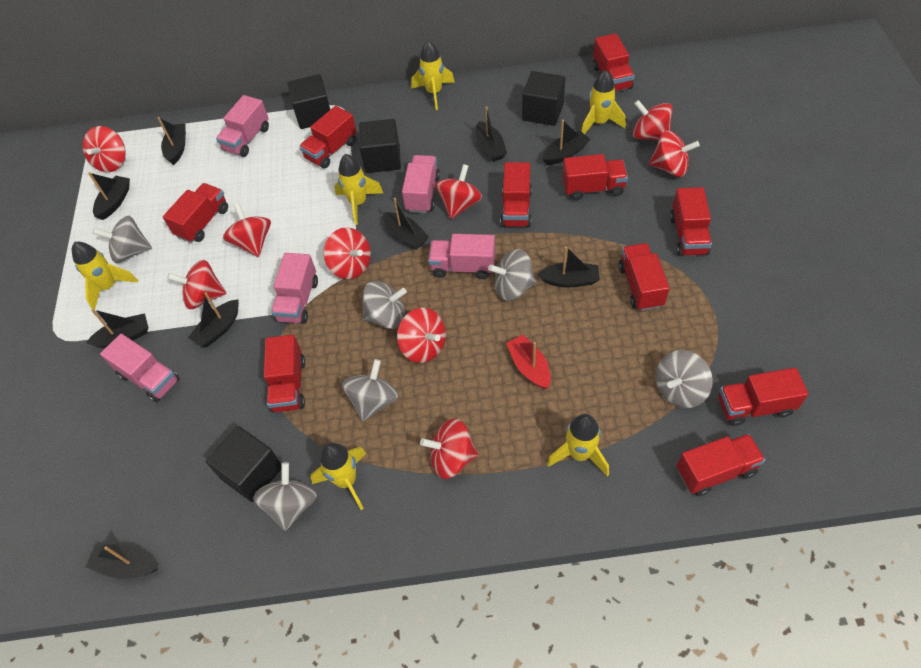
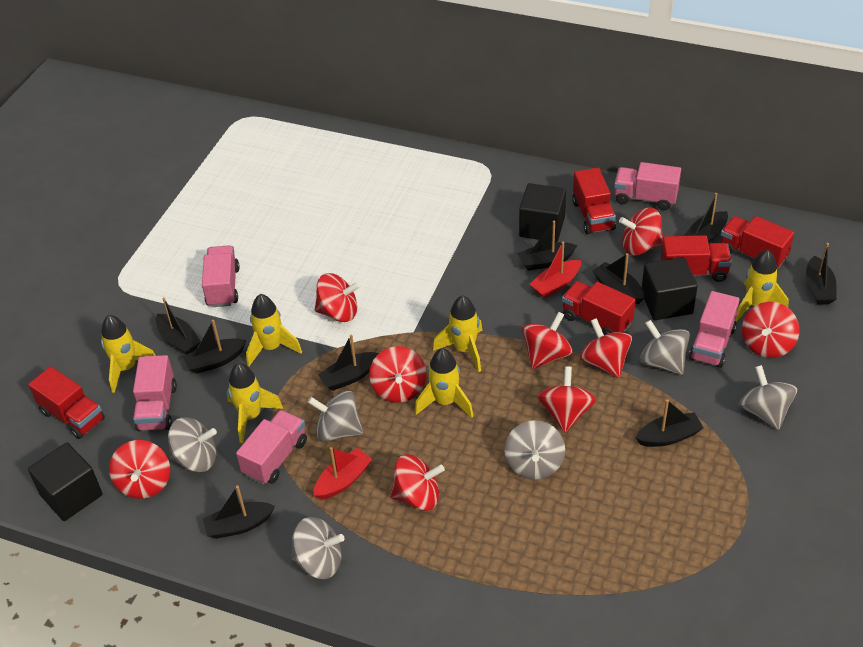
black cube: [206,426,281,502] [287,74,330,129] [359,119,401,173] [522,71,565,126] = 4 -> [28,443,103,521] [519,183,566,242] [642,257,698,320] = 3
red boat: [506,335,551,389] = 1 -> [313,447,372,500] [530,242,581,298] = 2
red truck: [163,183,228,243] [264,335,305,412] [299,106,357,169] [500,162,532,228] [562,154,628,200] [593,33,635,92] [618,243,670,311] [670,187,712,256] [677,434,765,496] [718,368,808,426] = 10 -> [28,366,105,439] [562,281,636,335] [572,167,616,234] [661,235,732,282] [721,216,794,268] = 5

